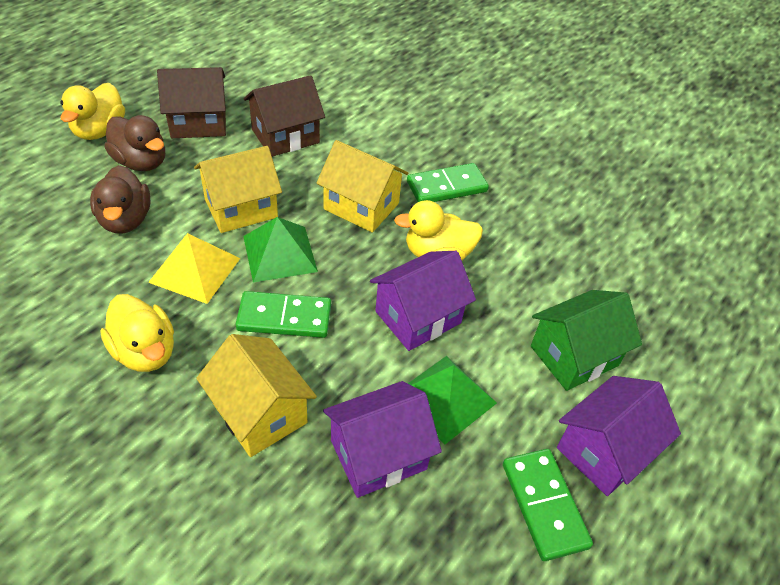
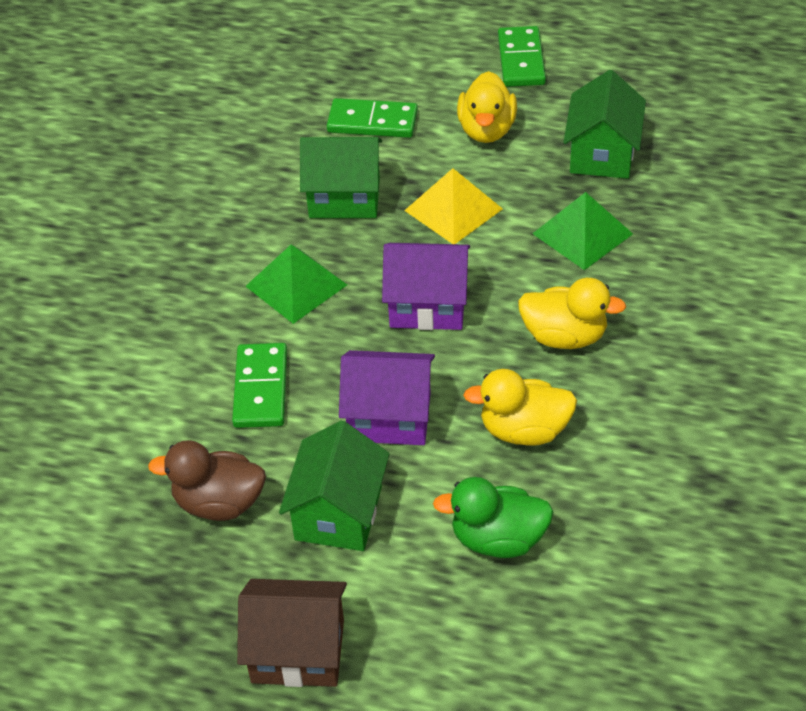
brown duck: [90,165,151,234] [104,115,165,171] = 2 -> [148,440,266,521] = 1
brown house: [157,67,226,138] [244,75,325,157] = 2 -> [237,579,347,687] = 1
green duck: none = 0 -> [433,477,554,558] = 1
green house: [531,290,642,391] = 1 -> [279,421,390,551] [300,137,382,218] [563,70,646,179] = 3
purple house: [323,381,442,498] [370,251,476,351] [557,376,681,496] = 3 -> [339,350,435,445] [382,243,470,330] = 2
yellow house: [194,146,282,233] [196,334,317,457] [316,140,408,233] = 3 -> none = 0

